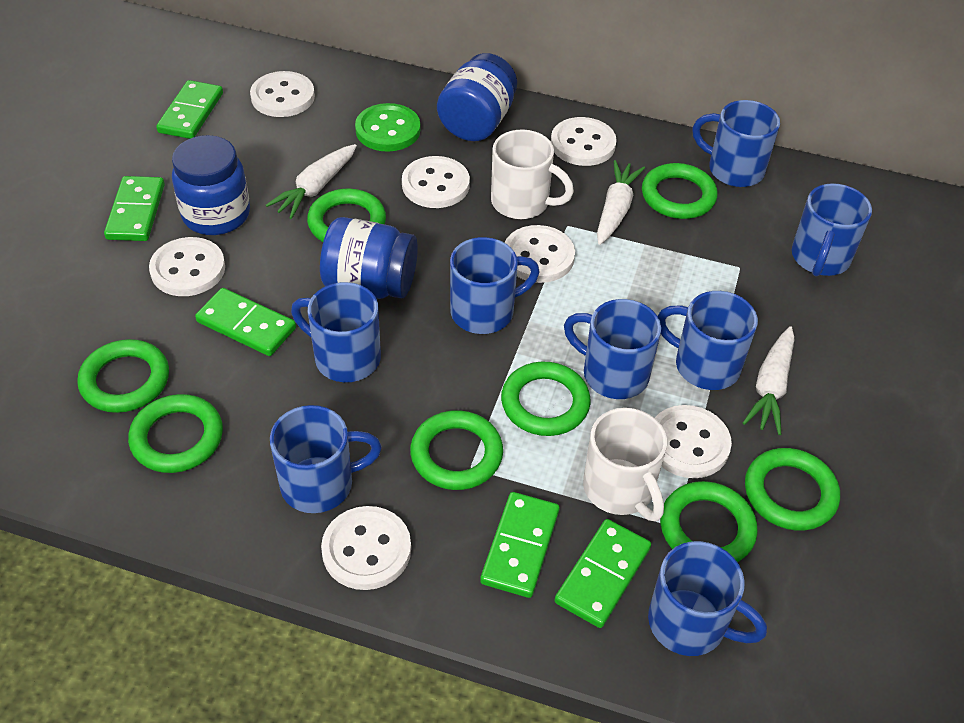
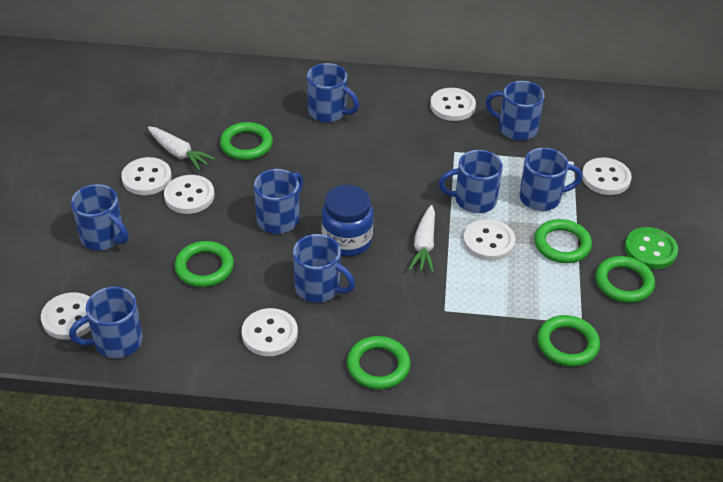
blue jar: [172,135,250,235] [320,217,418,299] [437,53,517,141] = 3 -> [321,185,374,257] = 1
green domino: [104,176,165,241] [156,80,223,139] [195,288,296,356] [480,492,559,598] [555,519,651,628] = 5 -> none = 0
green ring: [77,339,169,413] [128,394,223,473] [307,189,386,242] [410,410,503,490] [501,362,591,436] [642,163,718,219] [660,481,758,562] [745,448,840,531] = 8 -> [175,241,234,287] [220,122,273,160] [347,336,411,389] [534,219,592,263] [537,315,600,367] [595,256,655,303] = 6
white carrot: [266,144,357,219] [597,160,645,245] [743,326,794,435] = 3 -> [148,126,215,171] [408,205,435,273] = 2
white mug: [491,129,574,219] [583,408,667,521] = 2 -> none = 0

